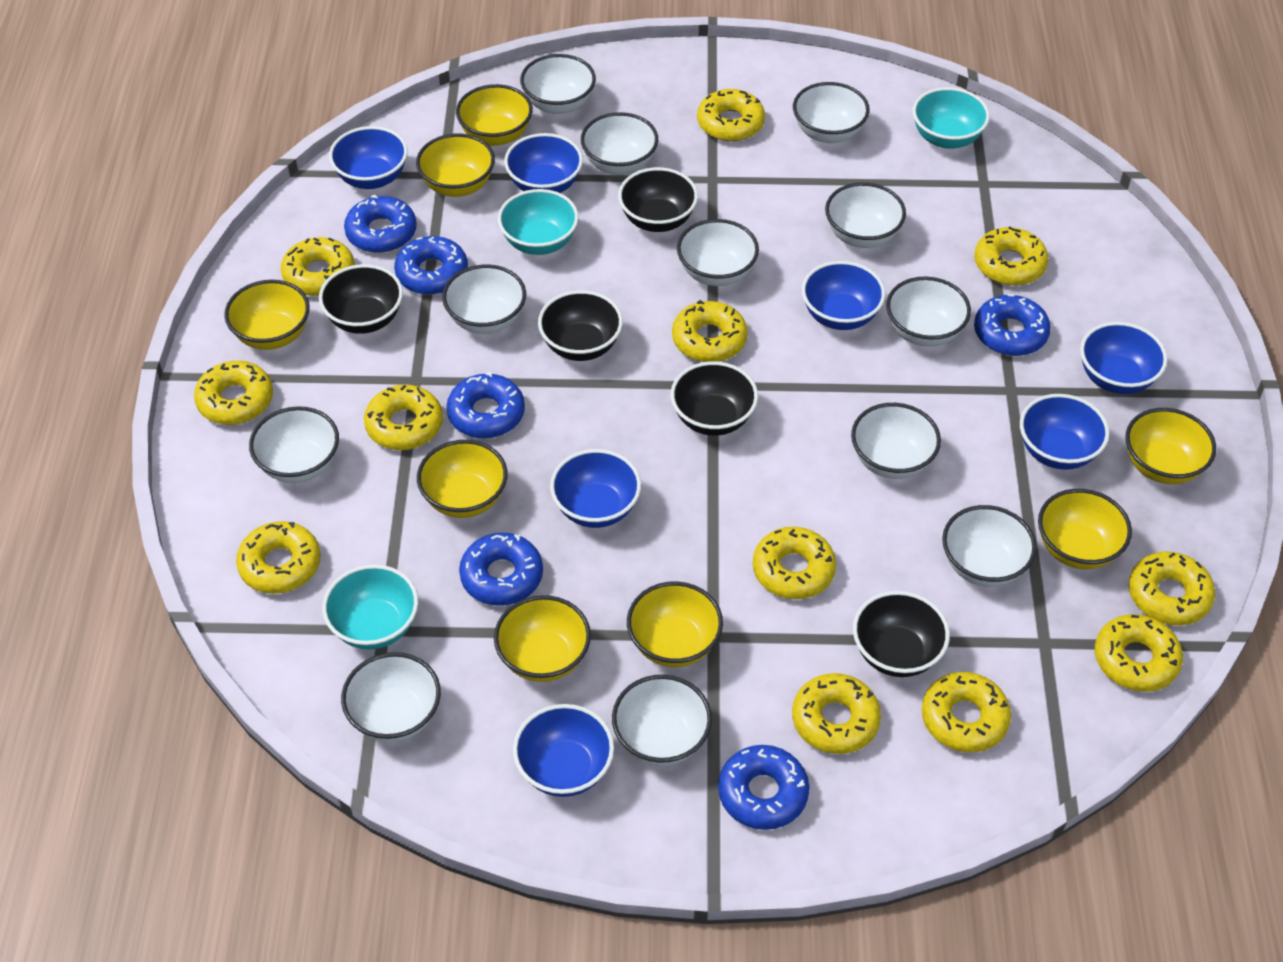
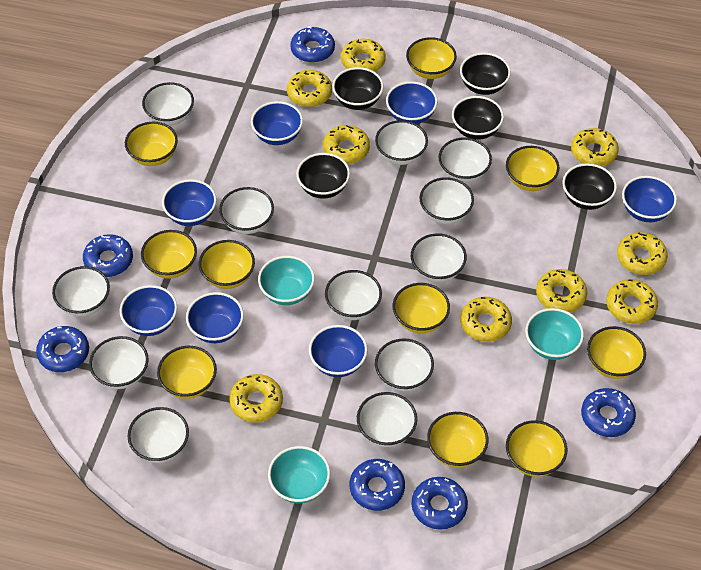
yellow bowl: [224,280,309,350] [416,133,495,197] [417,440,508,518] [456,84,533,146] [494,595,591,682] [627,581,723,667] [1038,489,1132,569] [1125,408,1216,484] = 8 -> [125,122,178,166] [141,230,197,279] [157,346,217,399] [199,240,255,289] [393,283,450,333] [406,37,457,79] [427,412,488,468] [506,146,559,191] [506,420,568,477] [587,326,646,379] = 10
yellow donut: [194,361,273,425] [236,521,321,594] [281,237,355,296] [364,385,443,450] [672,300,748,362] [697,89,765,141] [753,527,836,599] [792,673,881,754] [922,672,1011,752] [974,227,1048,285] [1095,614,1183,692] [1129,551,1215,625] = 12 -> [229,374,283,423] [287,70,332,107] [323,125,370,164] [341,39,386,72] [460,297,512,342] [536,269,587,313] [571,128,619,167] [606,279,658,324] [617,232,668,275] = 9

